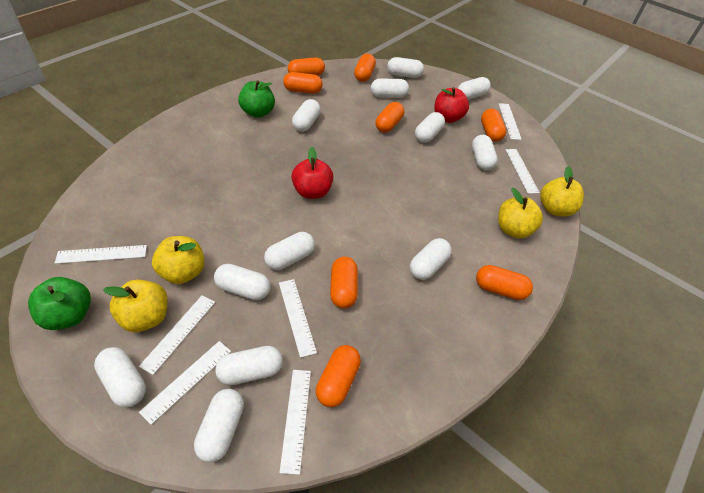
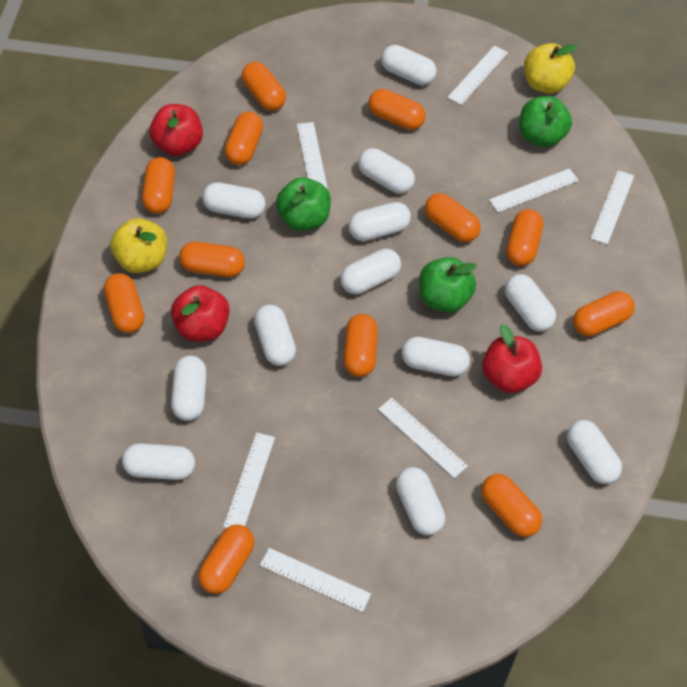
green apple: [28,277,91,330] [238,80,275,118] = 2 -> [276,177,331,231] [419,257,477,313] [519,96,572,147] = 3
orange capsule: [283,72,323,94] [288,57,325,76] [316,345,361,407] [330,257,358,309] [354,54,376,82] [376,102,404,133] [476,265,533,300] [481,109,506,142] = 8 -> [104,273,145,333] [142,157,175,214] [179,242,245,277] [198,524,254,594] [224,112,263,165] [241,62,286,111] [344,314,378,377] [368,89,425,130] [425,193,481,242] [481,474,542,537] [506,209,543,266] [573,291,635,337] = 12
red apple: [291,147,333,199] [434,87,469,123] = 2 -> [149,104,203,156] [171,285,230,342] [482,324,542,393] = 3
yellow apple: [103,280,168,332] [152,236,205,284] [498,188,543,238] [540,166,584,217] = 4 -> [110,218,167,273] [524,43,577,94] = 2

